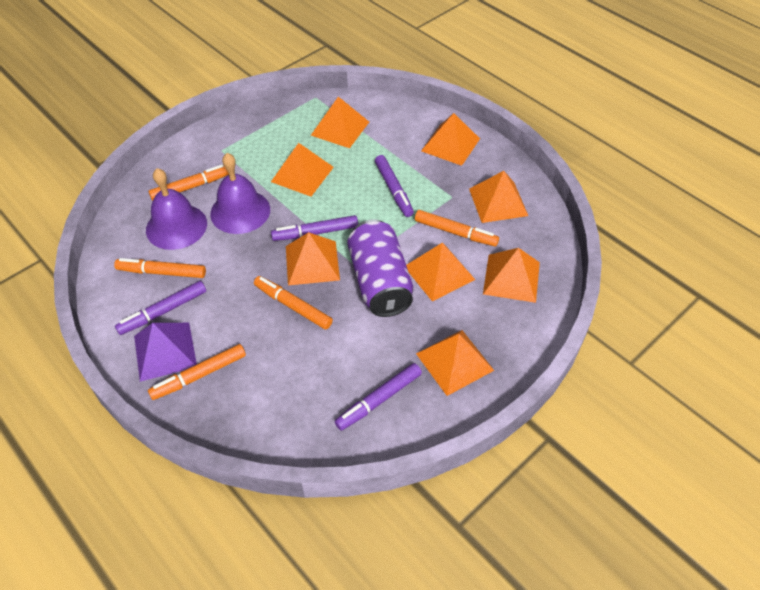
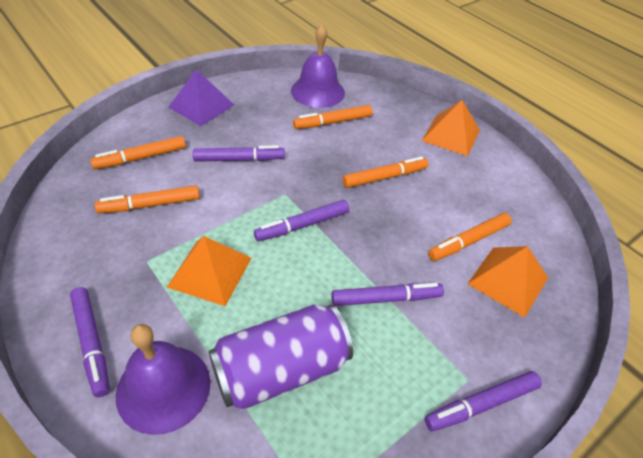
orange pyramid: [271,143,334,196] [286,232,340,285] [311,97,369,148] [406,243,475,302] [416,330,494,396] [421,113,480,166] [469,171,528,223] [483,248,540,303] = 8 -> [167,236,252,306] [422,100,480,156] [468,246,548,318] = 3
purple marker: [115,281,206,335] [271,215,358,241] [335,363,422,431] [375,155,414,217] = 4 -> [70,287,110,397] [193,146,285,162] [254,200,349,241] [332,283,444,306] [425,371,542,431] = 5

